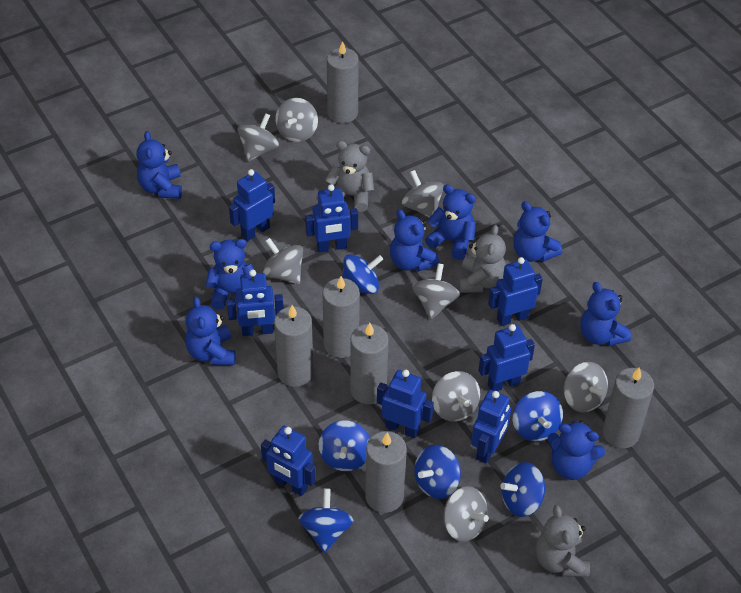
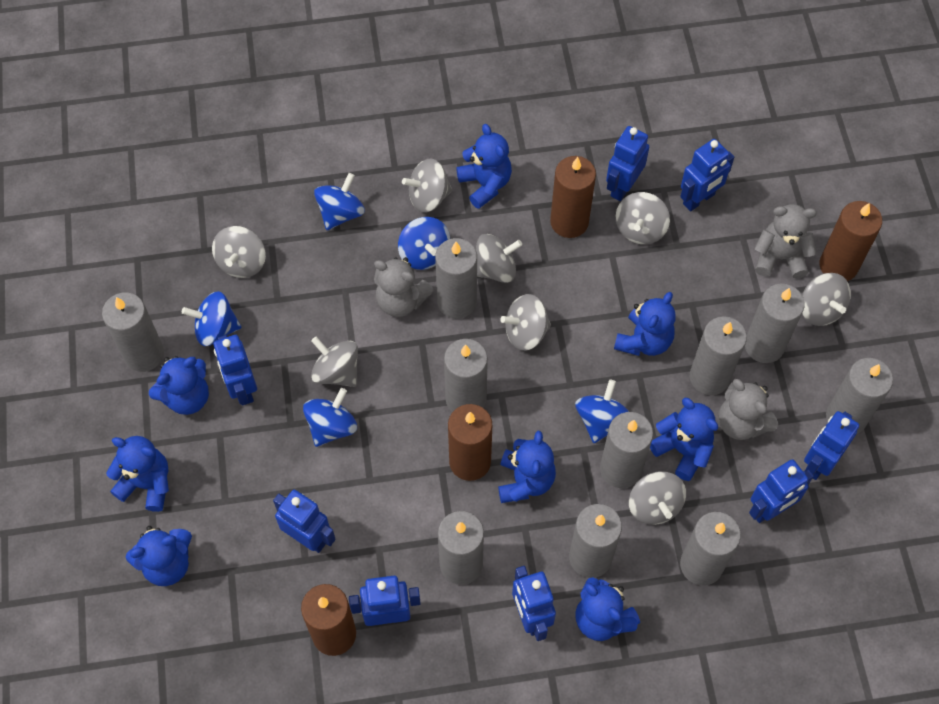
blue spinning top: [298,488,354,553] [319,421,370,471] [342,254,383,294] [414,445,461,499] [500,462,545,517] [513,391,563,441] = 6 -> [182,291,242,346] [303,388,357,447] [314,173,365,230] [398,217,450,270] [575,380,629,443] = 5
brown candle: none = 0 -> [301,584,356,656] [448,404,492,481] [550,156,596,238] [819,201,882,281] = 4
grey candle: [274,305,314,387] [322,276,360,358] [327,41,359,123] [350,323,389,404] [365,431,407,513] [603,367,654,448] = 6 -> [102,292,164,372] [435,238,477,319] [438,511,484,585] [444,339,488,412] [569,504,622,578] [600,412,653,488] [680,512,741,586] [690,316,747,395] [745,284,805,363] [826,358,893,434] = 10

